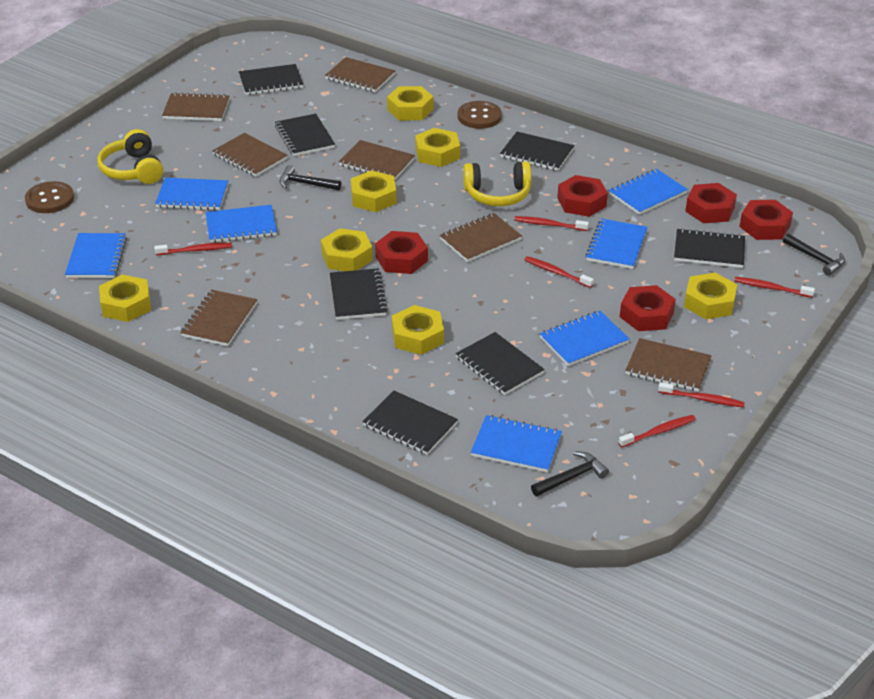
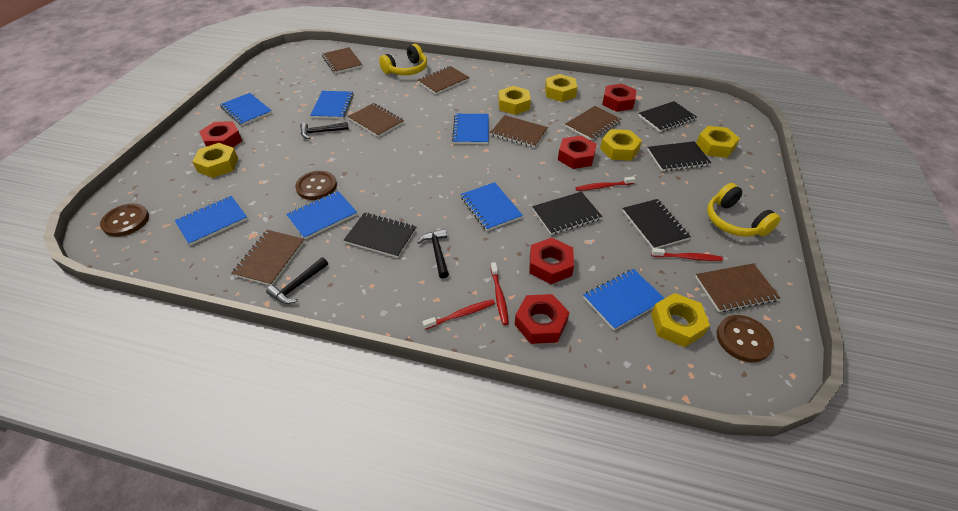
black notebook: [239,64,303,95] [275,114,335,156] [330,268,388,320] [362,391,458,455] [456,332,545,395] [500,132,574,171] [674,228,745,268] = 7 -> [344,213,416,258] [532,192,602,235] [623,199,691,249] [638,101,697,132] [647,141,711,171] = 5
brown button: [25,181,74,213] [458,101,502,129] = 2 -> [100,204,149,237] [295,171,337,200] [716,315,774,362] = 3
red toothbrush: [154,243,232,255] [514,216,589,231] [524,256,594,288] [619,415,696,447] [658,382,745,408] [734,277,815,298] = 6 -> [423,299,495,330] [491,262,509,325] [576,176,635,191] [651,248,723,261] = 4
yellow nut: [99,274,151,322] [321,228,373,271] [351,170,396,212] [387,86,433,121] [392,305,444,355] [415,128,460,167] [684,273,737,319] = 7 -> [192,143,238,178] [498,86,531,115] [545,74,577,102] [600,129,642,161] [651,293,710,347] [696,126,740,158] = 6

